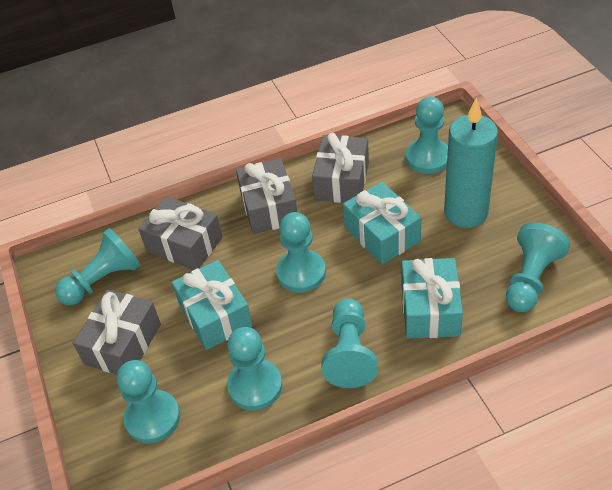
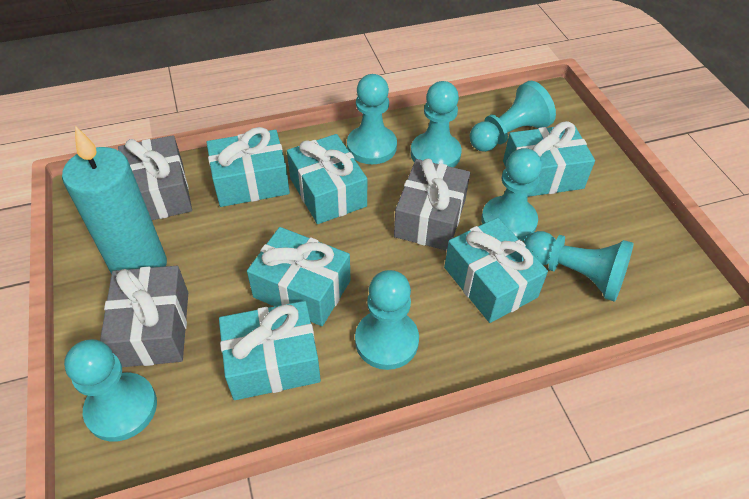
grey gift: [73,290,161,374] [138,196,223,270] [236,158,297,234] [312,133,369,203] = 4 -> [100,266,188,367] [118,135,192,220] [394,159,470,251] = 3
turquoise gift: [172,260,253,350] [343,182,421,264] [402,258,463,338] = 3 -> [207,127,290,207] [219,301,321,400] [247,227,351,326] [287,134,367,224] [444,217,548,323] [503,121,595,197] = 6

